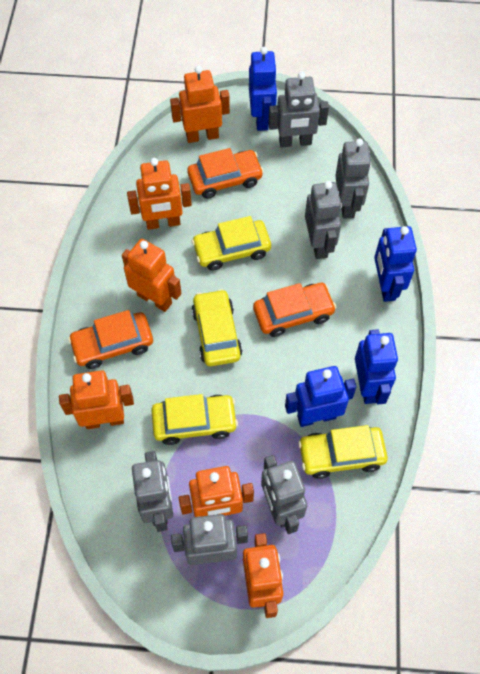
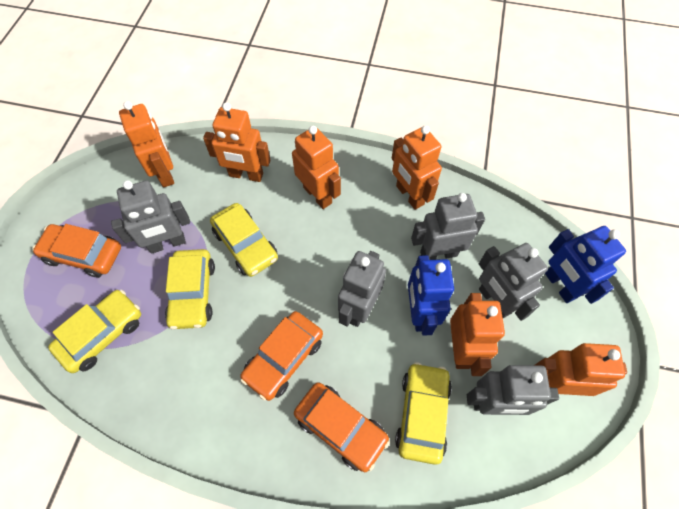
blue robot: [249,47,277,131] [285,366,357,427] [355,329,398,404] [374,226,417,302] = 4 -> [408,255,454,336] [545,226,626,304] = 2
grey robot: [132,451,173,532] [171,514,248,565] [261,455,307,534] [268,72,329,148] [305,181,342,259] [335,138,371,219] = 6 -> [111,180,190,254] [338,251,386,327] [411,193,485,260] [467,365,559,415] [479,243,548,321] = 5

